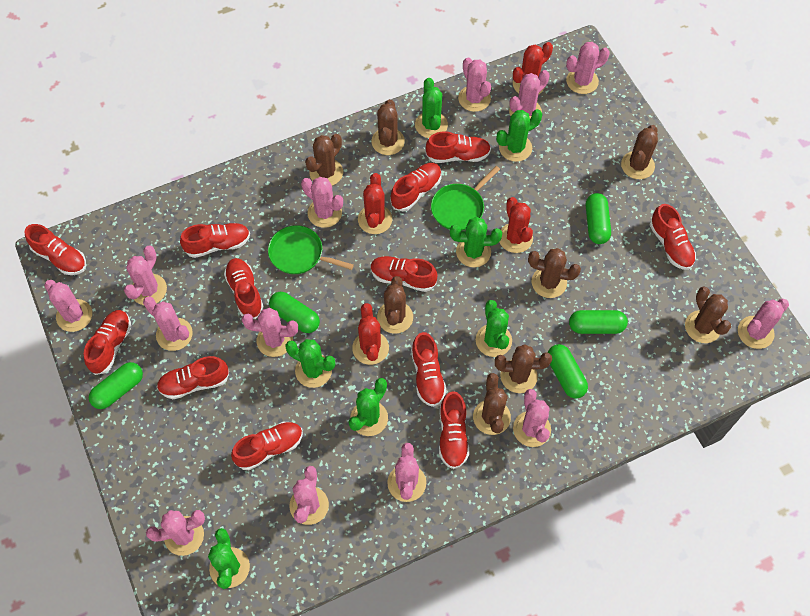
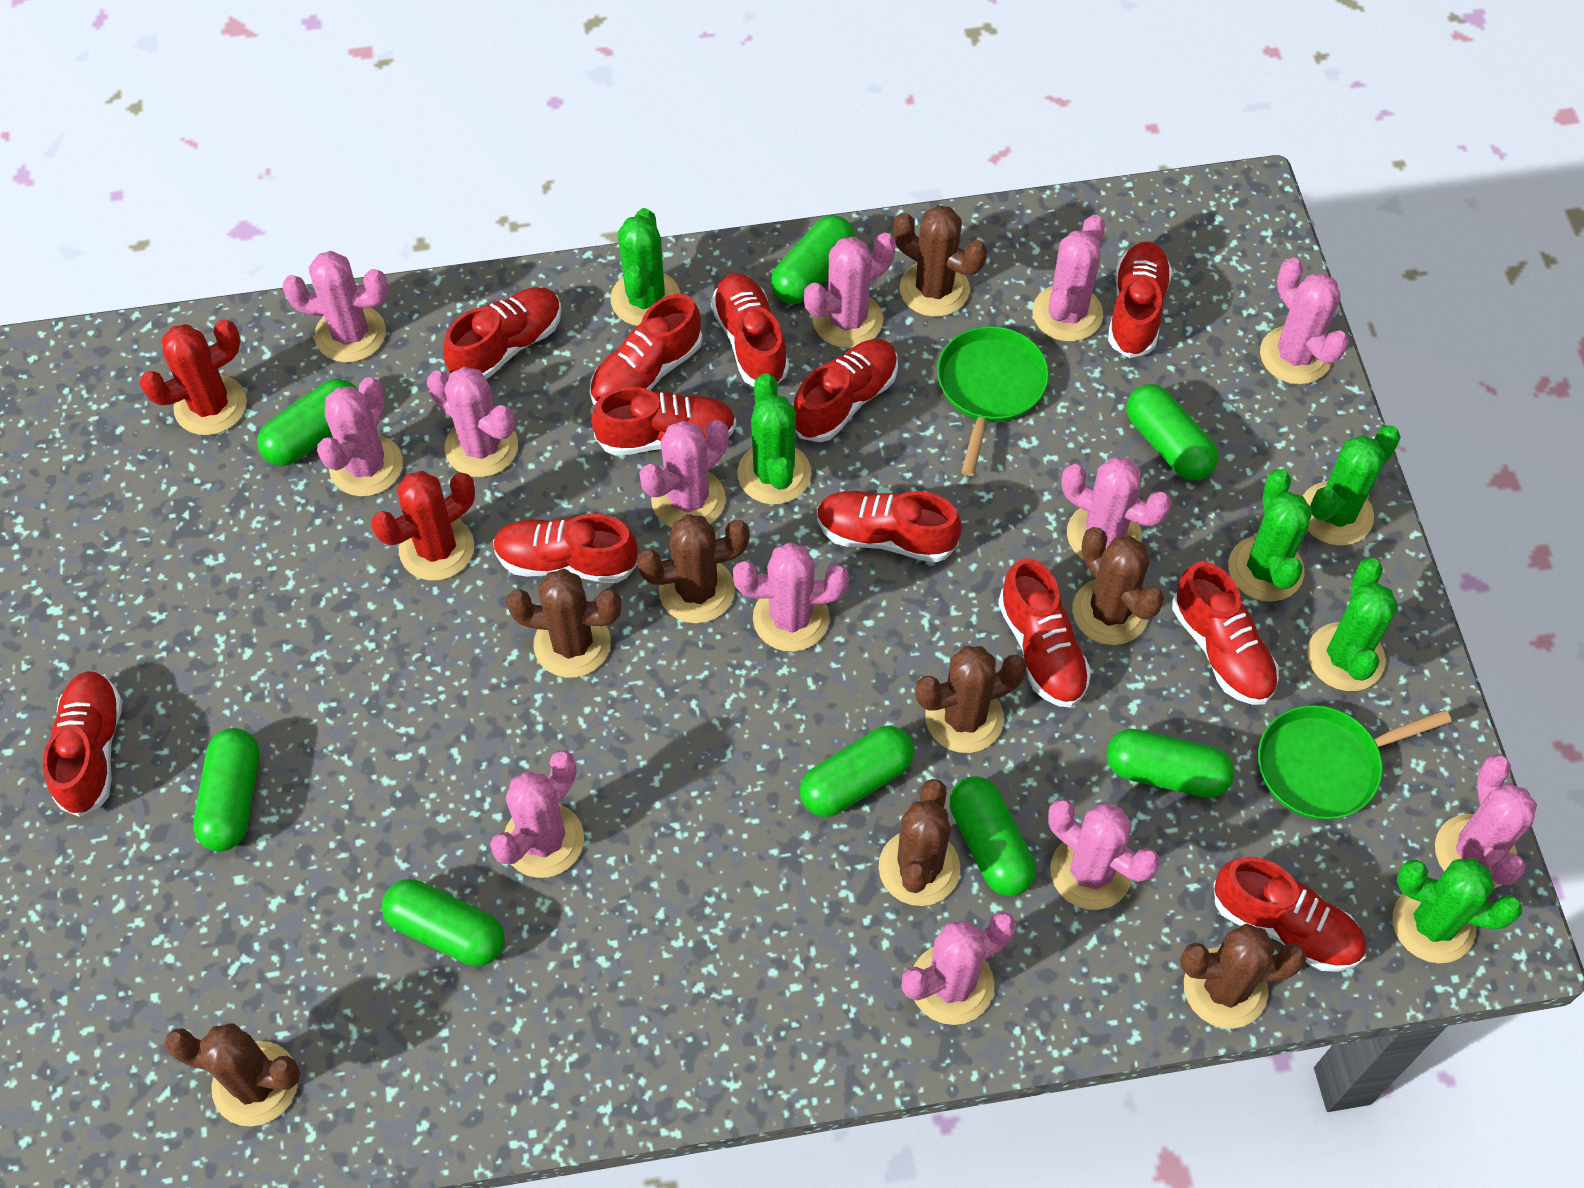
green cactus: [208,528,250,589] [285,339,335,388] [348,378,388,436] [415,78,448,138] [450,217,502,267] [476,300,512,357] [496,109,542,162] = 7 -> [611,208,680,326] [737,373,811,505] [1228,469,1312,602] [1303,425,1401,546] [1307,558,1398,691] [1393,858,1523,963] = 6
green capsule: [89,362,143,409] [269,292,320,333] [548,344,588,398] [569,310,628,334] [586,193,611,244] = 5 -> [193,728,259,852] [257,379,359,466] [382,879,505,966] [771,215,855,304] [800,726,914,817] [949,776,1036,896] [1106,729,1235,798] [1126,384,1219,480] = 8
red cactus: [352,303,389,365] [358,173,392,234] [499,197,533,253] [513,42,553,95] = 4 -> [140,319,247,435] [371,471,475,581] = 2

